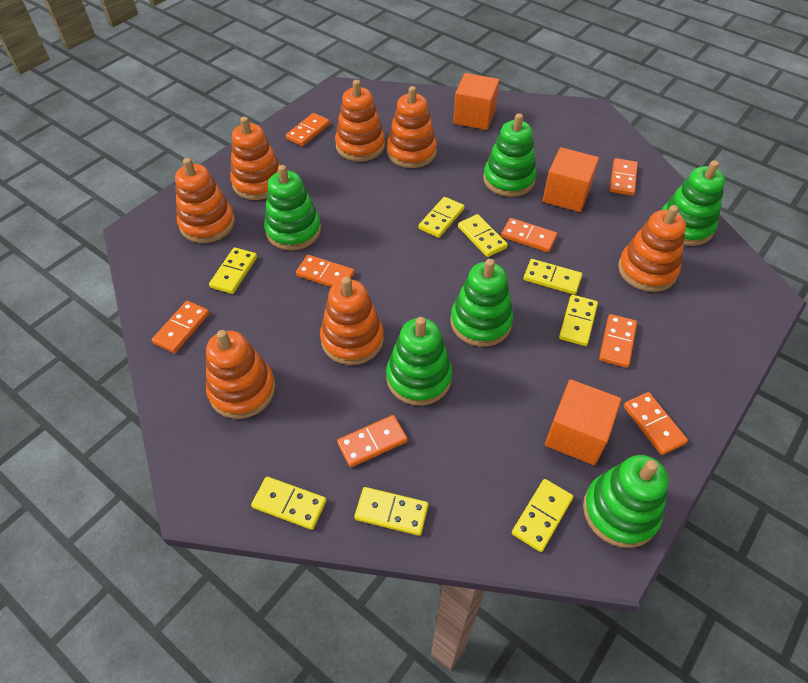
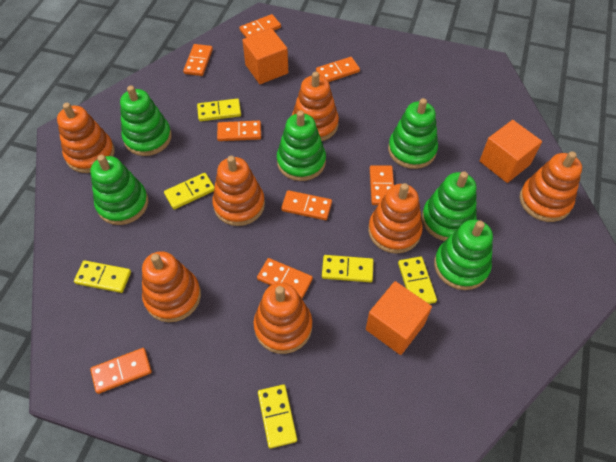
yellow domino: [209,248,257,294] [251,477,327,530] [354,487,428,536] [419,197,464,238] [458,214,508,257] [512,479,573,552] [524,259,582,295] [559,295,598,346] = 8 -> [74,260,131,293] [164,173,215,209] [197,99,241,121] [258,384,297,448] [322,255,374,282] [398,256,437,304] = 6

